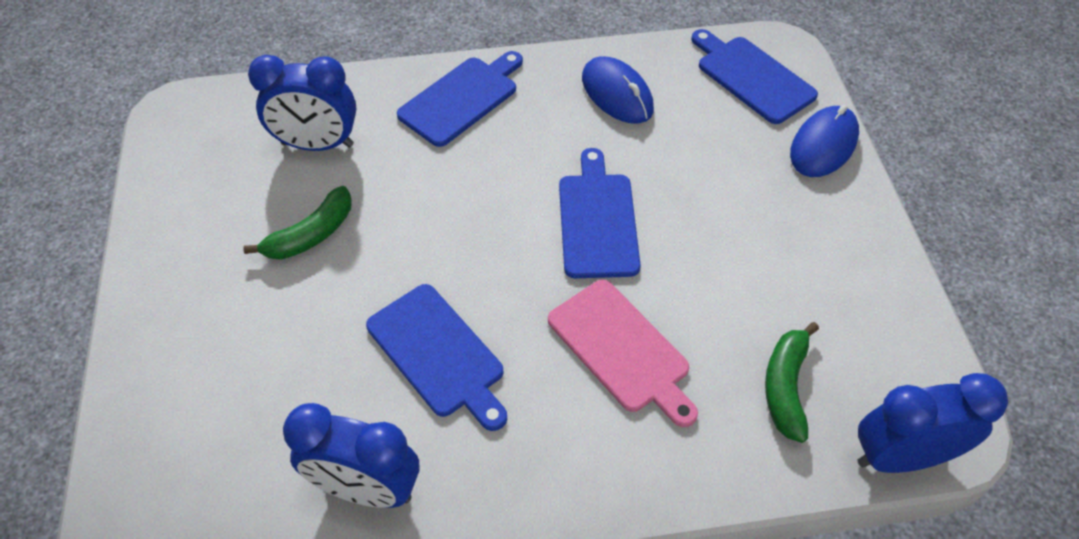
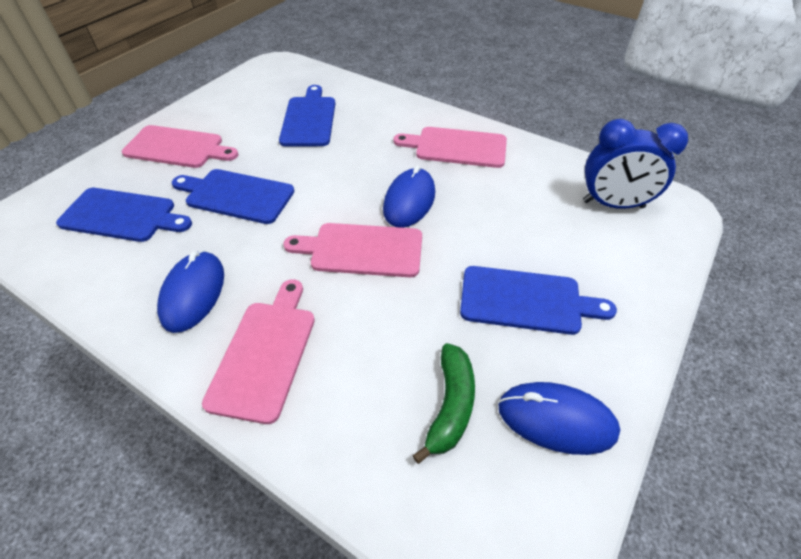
blue clock: [248,55,356,151] [283,403,420,508] [857,373,1008,473] = 3 -> [583,119,688,209] = 1
blue mouse: [582,56,654,124] [790,105,859,177] = 2 -> [157,251,224,333] [383,165,435,228] [498,382,620,455] = 3
green banana: [243,186,352,260] [765,322,819,443] = 2 -> [412,343,475,464] = 1
pink cutting board: [548,280,698,427] = 1 -> [122,125,239,168] [202,279,315,424] [284,223,422,277] [394,127,507,168] = 4

